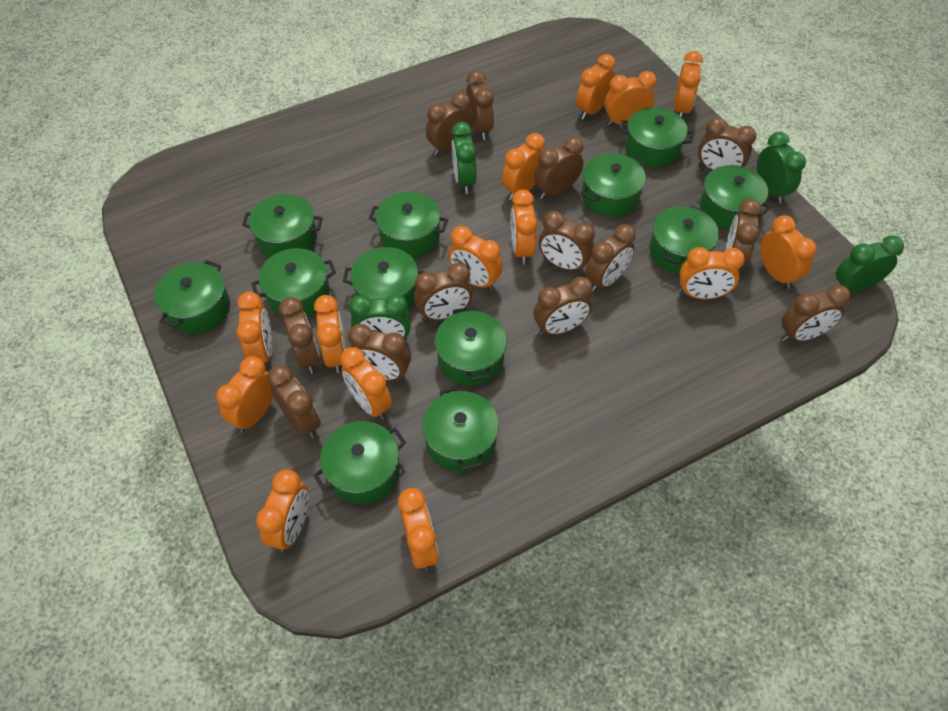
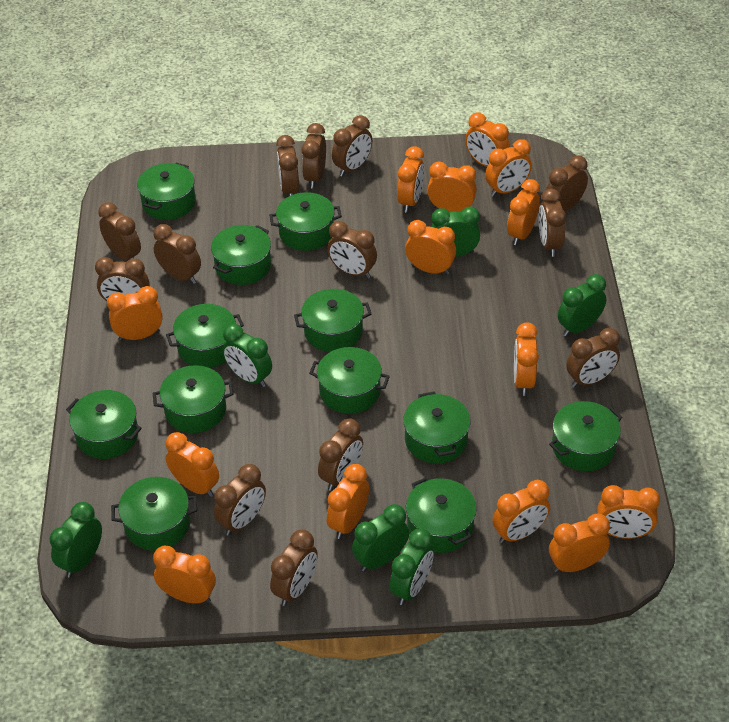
green clock: [349,294,410,341] [451,122,477,194] [757,132,806,204] [836,235,904,293] = 4 -> [50,502,102,578] [222,324,272,387] [352,504,409,572] [390,528,434,605] [431,206,480,257] [558,274,606,337] = 6

